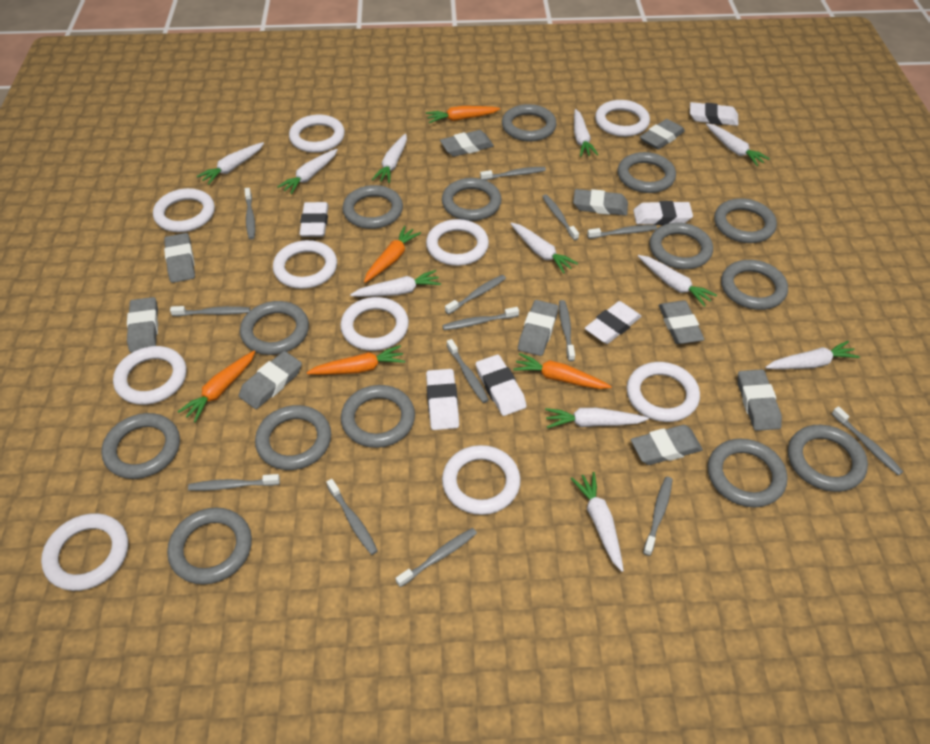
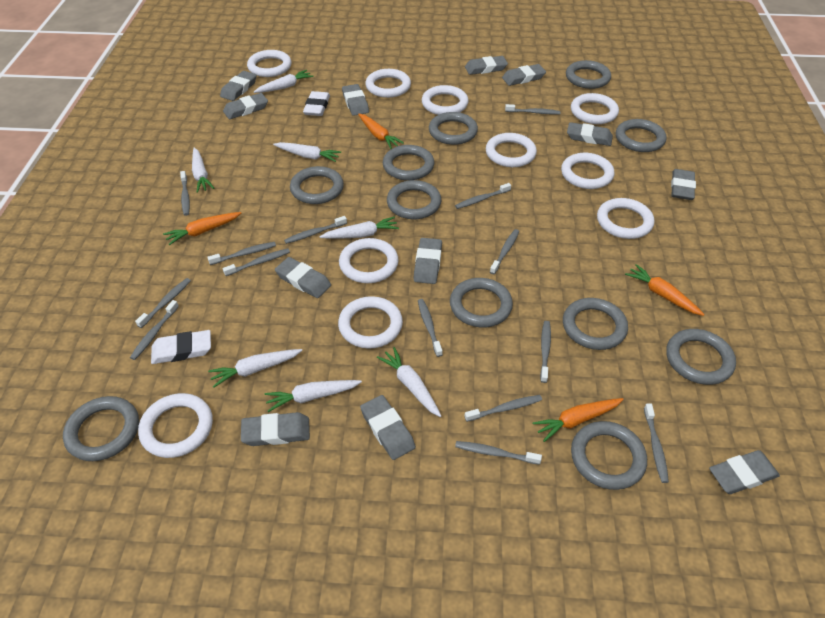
grey eraser: [127,297,158,352] [164,233,195,283] [239,351,302,409] [440,130,494,157] [518,300,559,356] [573,189,628,216] [631,425,703,465] [640,119,685,150] [659,300,704,344] [738,369,782,431] = 10 -> [220,71,257,101] [223,93,268,119] [241,412,310,446] [275,257,331,298] [342,84,369,116] [360,395,416,460] [413,238,442,284] [465,56,508,75] [502,64,546,86] [567,122,613,146] [671,169,696,200] [709,450,780,494] = 12
grey ring: [101,413,180,479] [167,508,252,585] [240,301,309,355] [255,405,331,470] [341,385,415,448] [342,185,403,229] [442,178,502,221] [502,104,557,141] [618,152,676,193] [649,223,713,269] [708,439,788,507] [714,198,777,243] [721,260,788,310] [788,425,868,492] = 14 -> [63,396,139,461] [290,166,344,204] [383,145,434,181] [387,180,441,219] [429,112,478,145] [450,278,513,328] [563,298,628,350] [566,60,611,89] [571,421,647,490] [616,119,666,152] [666,329,736,385] = 11
orange carrot: [178,351,255,422] [307,345,405,375] [364,226,421,283] [426,106,500,123] [513,353,612,389] = 5 -> [163,212,241,245] [358,114,404,149] [532,398,624,442] [625,264,705,316] = 4
white carrot: [197,142,264,185] [277,149,338,194] [350,270,441,297] [372,133,407,183] [510,223,578,274] [545,408,649,428] [571,472,624,572] [574,109,598,157] [638,255,717,307] [706,123,770,166] [765,341,860,369] = 11 -> [192,148,214,193] [208,349,302,388] [254,70,313,93] [265,380,362,412] [273,142,341,162] [320,217,399,239] [377,347,441,417] = 7
white eraser: [300,202,329,237] [426,369,459,430] [476,354,527,416] [585,301,641,344] [633,201,693,225] [690,102,738,126] = 6 -> [151,330,211,364] [303,91,330,116] = 2

